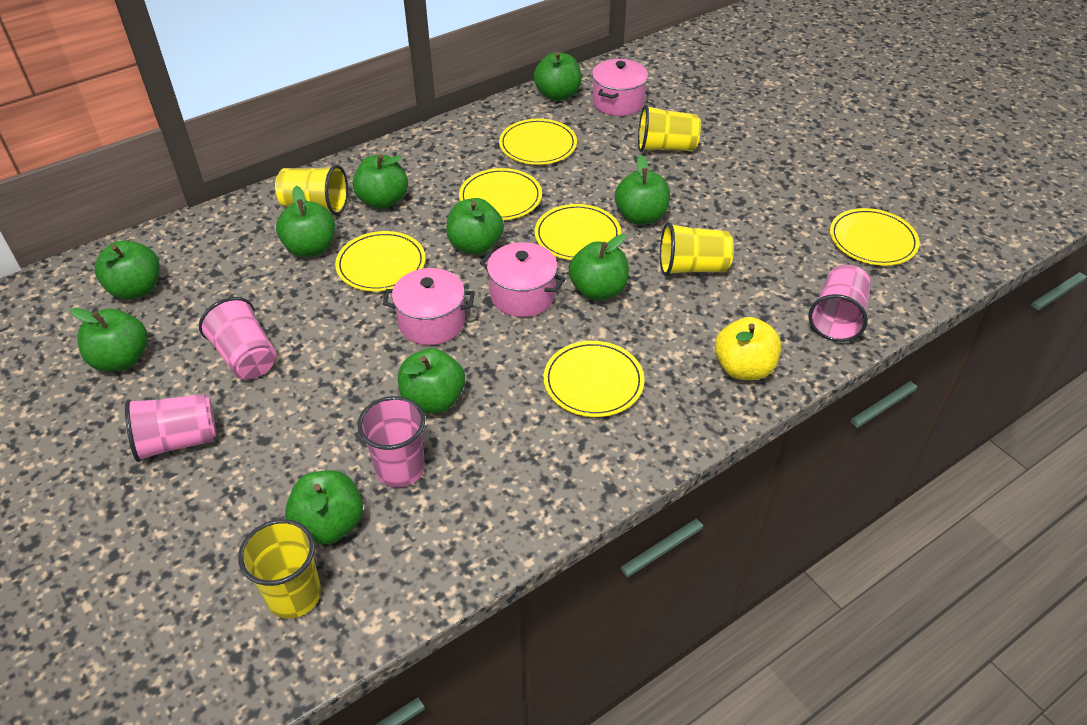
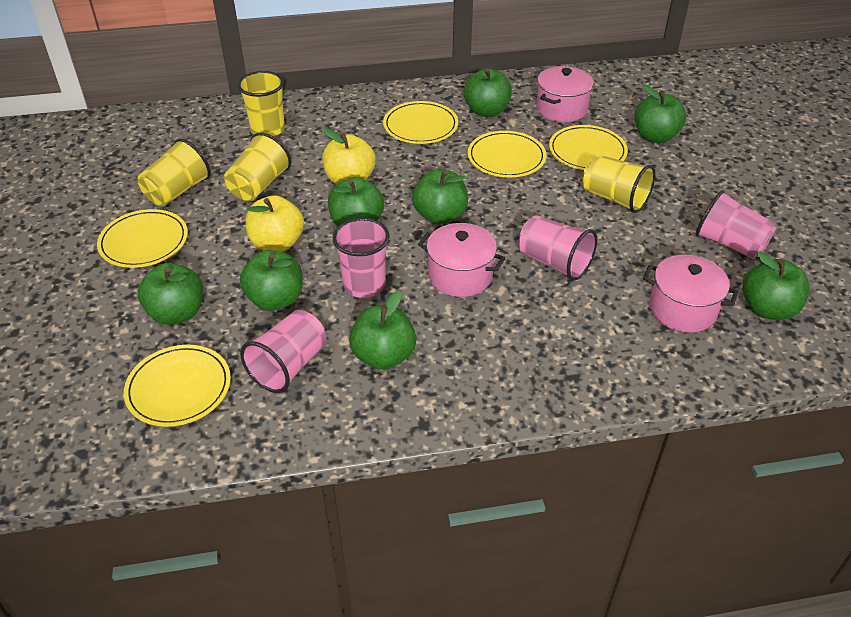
green apple: [70,308,148,371] [95,241,160,300] [276,186,335,257] [285,470,363,544] [353,155,408,209] [398,348,465,413] [446,198,504,255] [534,52,581,101] [569,234,629,300] [615,155,670,225] = 10 -> [138,263,203,325] [240,250,303,311] [328,177,384,226] [349,291,416,370] [412,169,468,224] [464,68,512,117] [635,85,686,143] [742,252,810,320] = 8
yellow apple: [715,317,782,380] = 1 -> [246,195,304,252] [322,128,376,184] = 2
yellow plate: [335,231,426,292] [459,168,542,220] [499,119,577,165] [535,204,621,260] [544,341,644,417] [830,208,920,266] = 6 -> [97,209,188,268] [124,345,231,427] [383,101,458,144] [468,131,546,178] [549,125,628,170] = 5

